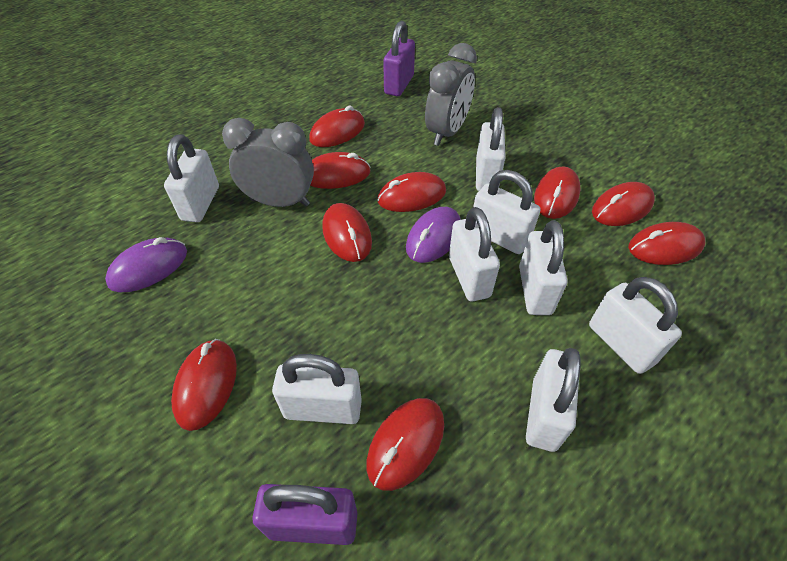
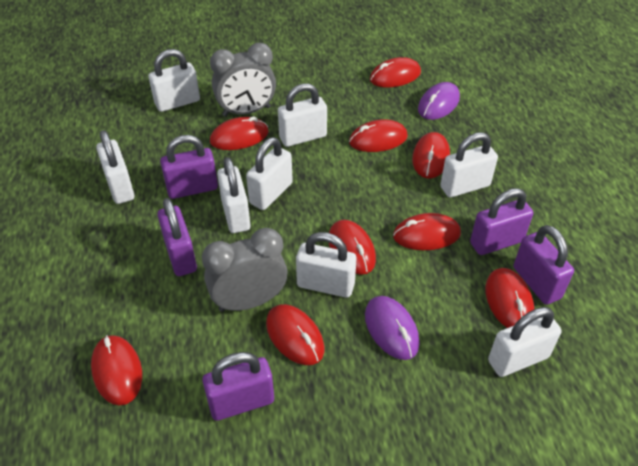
purple padlock: [252,484,357,545] [383,21,415,96] = 2 -> [157,198,197,276] [160,135,218,199] [202,352,274,421] [470,188,533,255] [513,225,574,305] = 5

